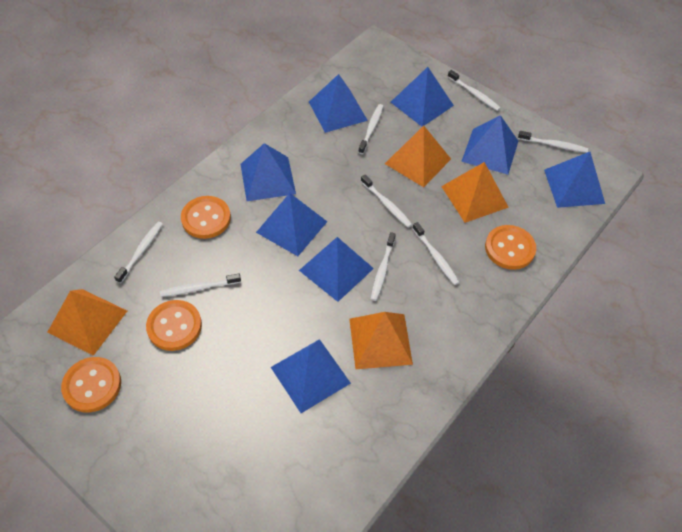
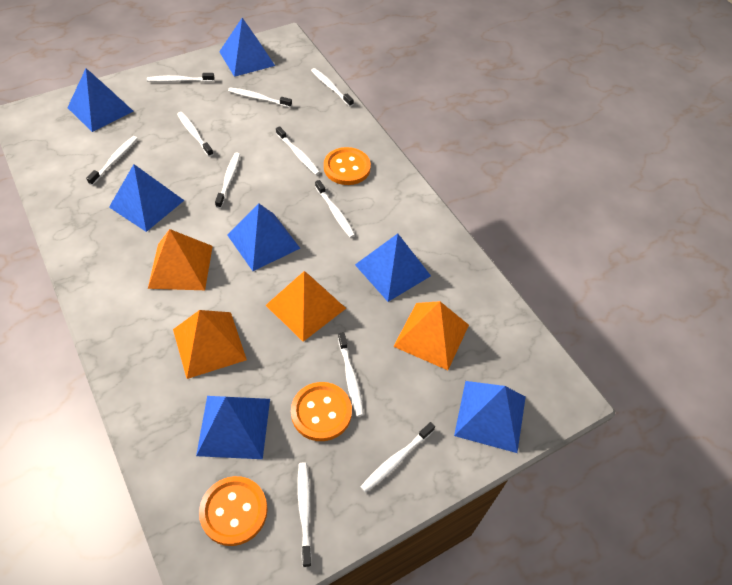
blue pyramid: [240,143,296,201] [256,193,327,256] [271,339,351,413] [299,237,374,302] [309,74,368,133] [391,67,454,127] [461,115,518,174] [544,152,605,208] = 8 -> [67,68,134,132] [109,164,184,232] [196,396,270,459] [219,18,275,77] [227,204,301,271] [355,234,431,302] [454,381,526,453] = 7
orange button: [61,357,121,413] [146,300,202,351] [181,196,231,239] [485,225,536,270] = 4 -> [199,476,268,546] [291,382,352,441] [324,147,371,185] = 3
white toothbrush: [114,222,163,283] [160,274,241,297] [358,104,383,154] [361,175,412,228] [371,232,396,301] [412,222,459,285] [448,70,501,111] [518,131,588,153] = 8 -> [86,136,138,185] [147,73,214,82] [177,112,213,157] [215,153,240,208] [228,87,292,108] [276,126,320,175] [298,463,312,567] [311,68,354,107] [315,180,355,238] [338,332,364,417] [360,422,435,493] = 11

